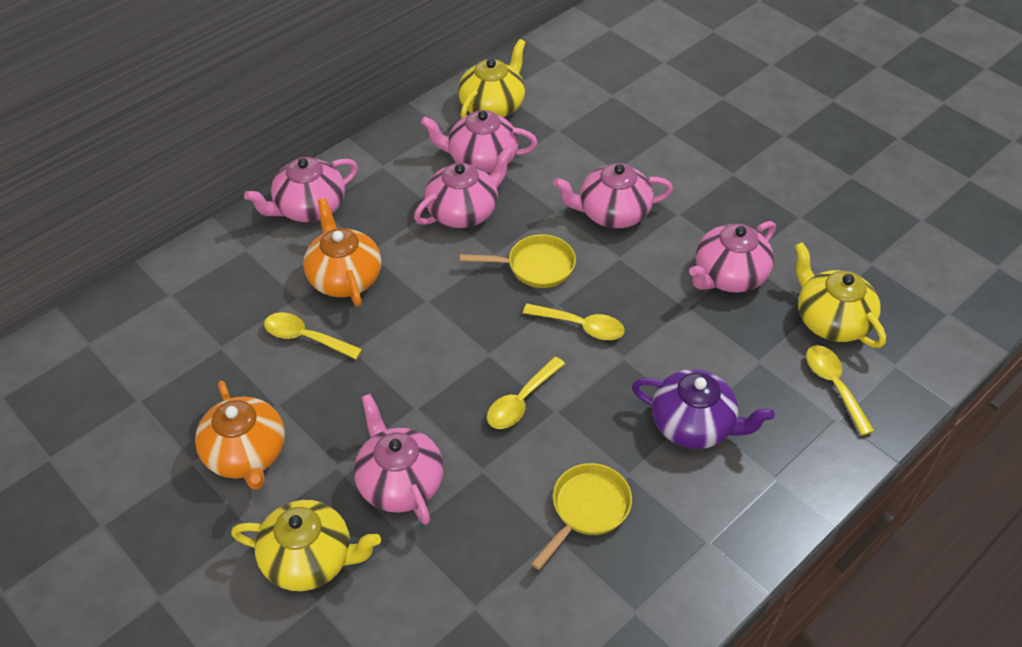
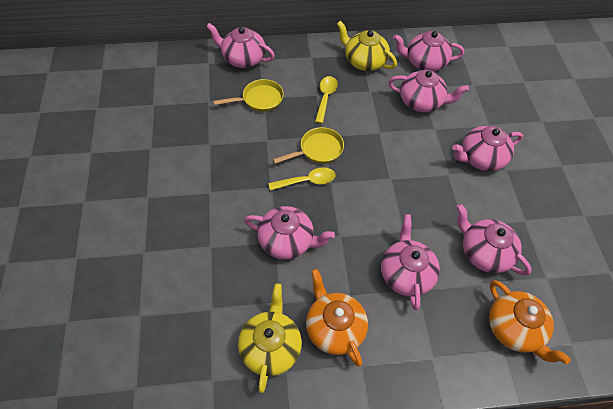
pink teapot: [244,157,358,222] [354,394,444,525] [414,147,513,228] [421,110,538,173] [553,163,673,228] [689,221,776,293] = 6 -> [206,23,275,68] [244,206,335,260] [381,214,440,310] [389,70,469,112] [393,31,464,71] [452,126,523,171] [456,204,532,275] = 7
purple teapot: [632,369,775,449] = 1 -> none = 0
yellow spoon: [264,312,362,360] [487,357,565,429] [523,303,625,340] [806,345,874,436] = 4 -> [268,167,335,190] [315,76,338,124] = 2
yellow teapot: [231,500,381,591] [458,39,526,118] [795,242,886,348] = 3 -> [238,283,302,393] [337,21,397,71] = 2

